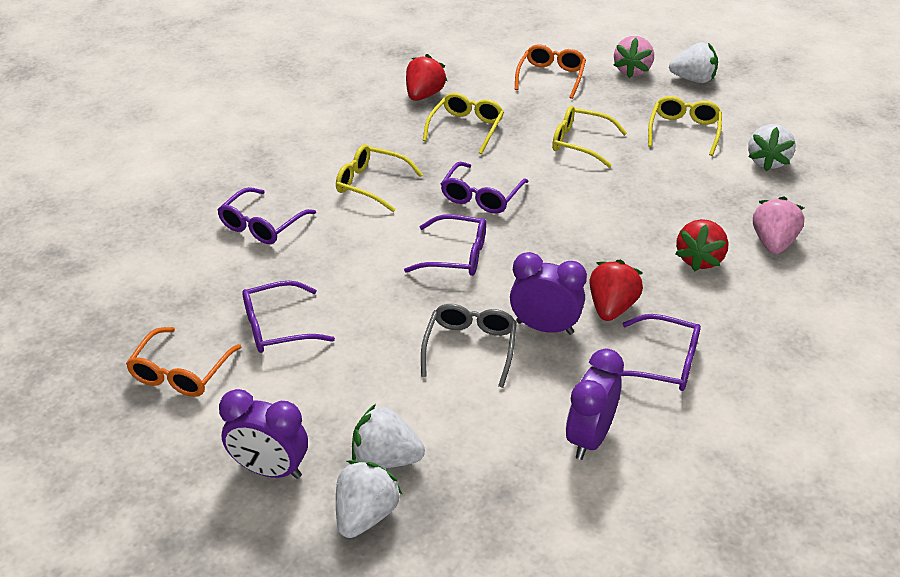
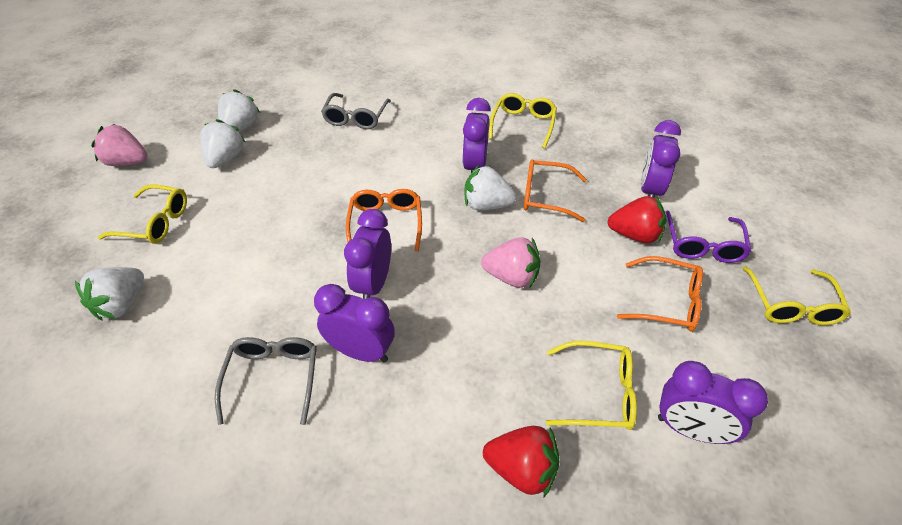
grey glasses: [421,304,517,388] = 1 -> [215,337,317,425] [321,93,391,129] = 2
orange glasses: [126,327,241,397] [515,45,586,99] = 2 -> [346,189,422,251] [524,159,587,222] [617,256,703,331] = 3
purple clock: [219,389,308,479] [510,252,587,335] [566,348,624,460] = 3 -> [314,284,395,362] [344,209,391,299] [462,98,491,173] [641,120,681,198] [658,361,768,444] = 5
purple glasses: [218,187,316,244] [242,280,335,353] [404,214,486,276] [441,162,529,214] [618,314,701,391] = 5 -> [665,211,752,263] = 1
red strawberry: [406,54,447,101] [589,259,643,321] [675,219,729,272] = 3 -> [483,426,559,497] [607,196,666,243] = 2

